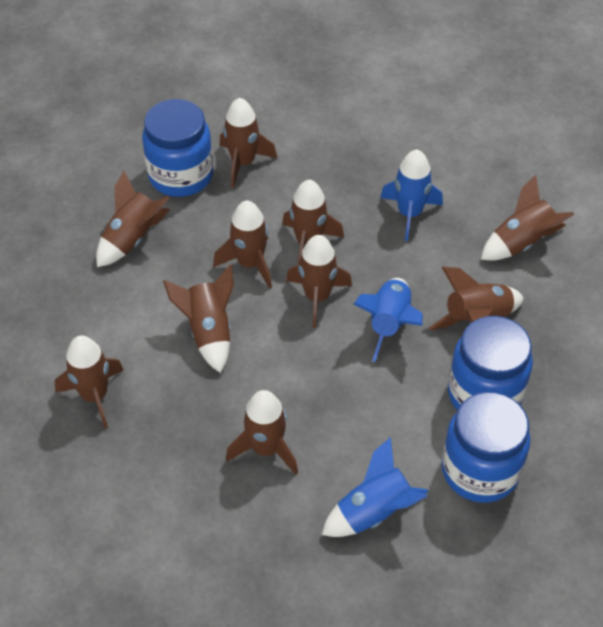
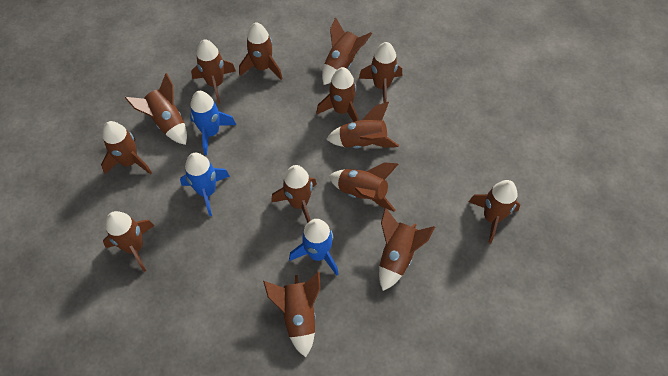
blue jar: [142,99,213,197] [442,392,530,503] [448,316,533,410] = 3 -> none = 0
brown rocket: [55,336,123,428] [96,171,170,267] [163,265,234,373] [213,201,272,289] [220,98,277,188] [226,390,298,474] [282,180,344,264] [286,235,352,328] [429,267,524,330] [481,175,574,261] = 10 -> [101,121,152,175] [103,211,155,272] [125,73,187,145] [191,39,236,104] [239,23,283,80] [263,271,320,357] [271,165,317,223] [316,67,359,122] [322,17,372,85] [326,102,399,148] [329,162,398,212] [359,42,402,103] [379,208,435,291] [469,180,520,244] = 14

